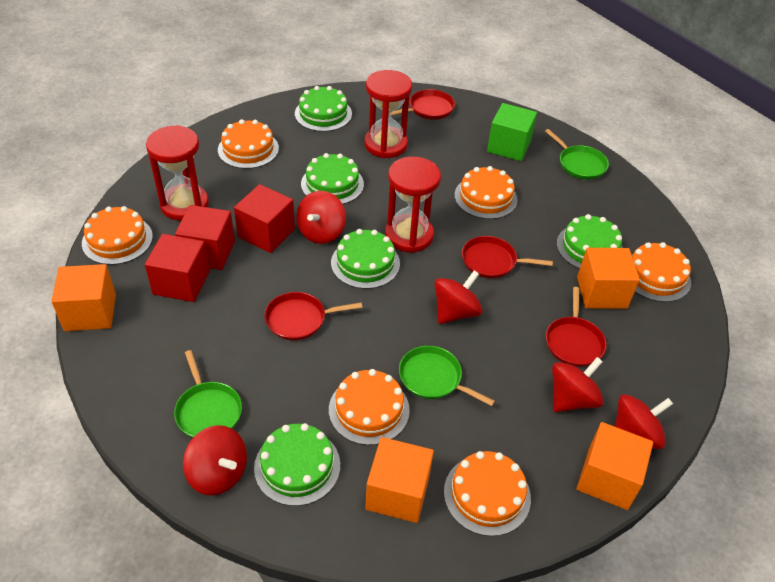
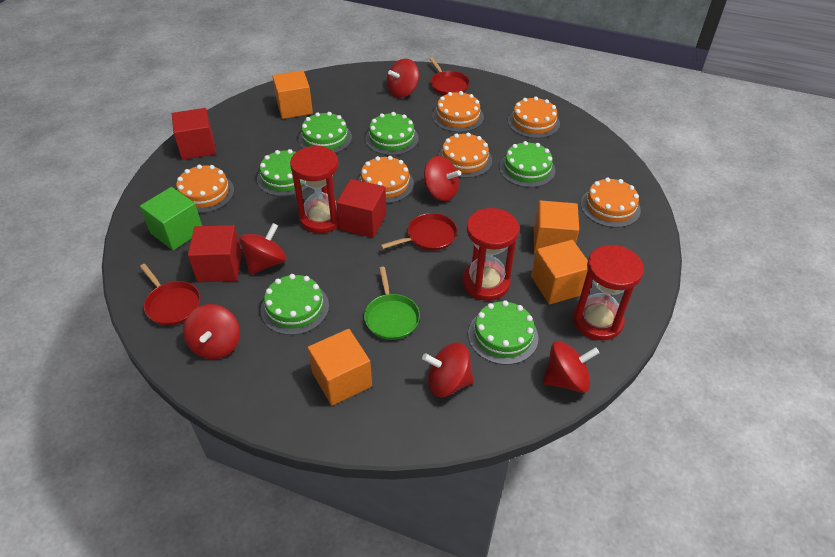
green cake: [254,423,340,506] [295,86,352,132] [301,153,364,204] [331,229,400,289] [557,214,623,269] = 5 -> [257,149,308,196] [261,274,329,335] [298,112,352,153] [365,112,419,155] [468,300,539,365] [499,141,555,187] = 6
green pan: [174,350,242,438] [399,346,495,406] [545,129,609,180] = 3 -> [364,267,420,340] = 1
red pan: [265,292,362,340] [391,89,455,120] [462,236,553,278] [546,287,607,367] = 4 -> [140,264,201,326] [381,213,458,251] [429,57,470,95] = 3
red spinning top: [183,425,247,495] [297,191,346,244] [434,270,483,324] [552,357,604,412] [615,394,673,450] = 5 -> [183,304,240,359] [239,223,287,275] [386,59,419,98] [422,342,474,397] [424,156,461,201] [543,341,599,393] = 6

